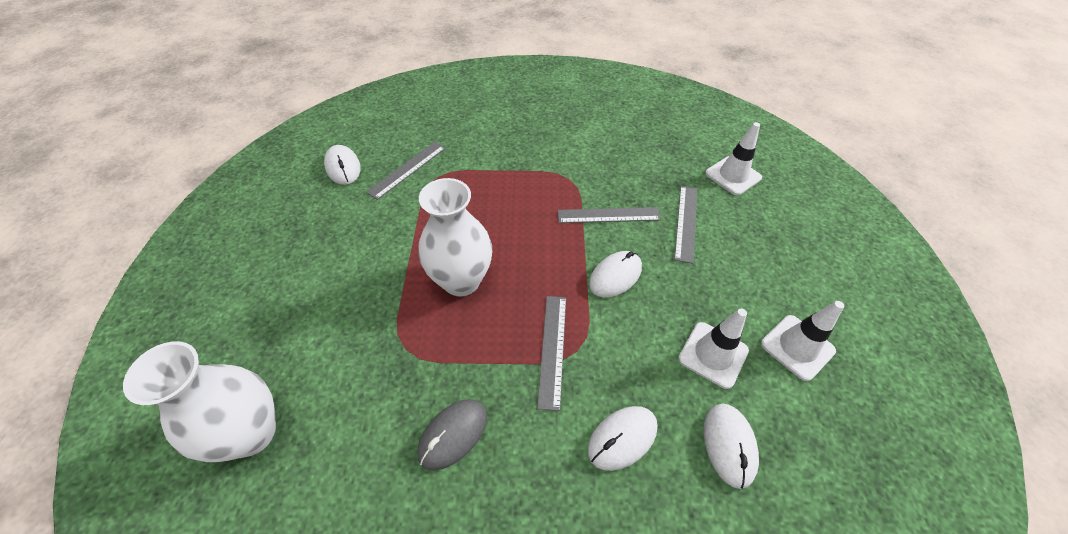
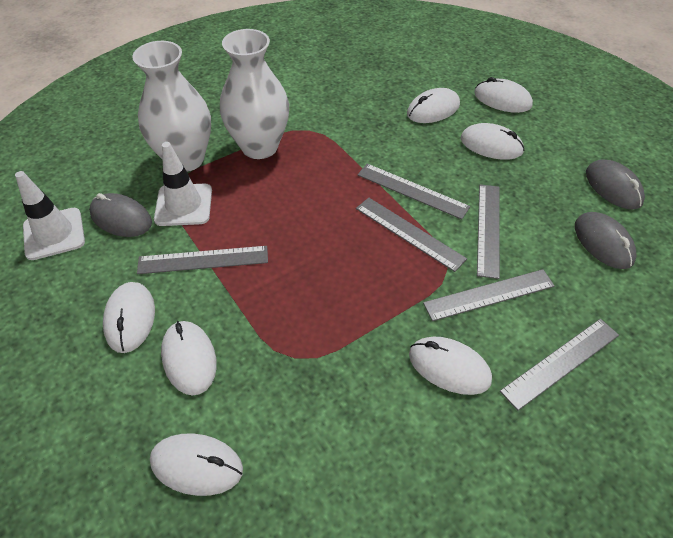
grey mouse: [417,399,487,470] = 1 -> [89,193,152,237] [575,212,637,269] [586,160,645,209] = 3
grey ruler: [366,142,446,200] [537,296,566,411] [558,207,661,223] [674,185,697,264] = 4 -> [137,246,268,274] [356,198,467,272] [357,164,470,220] [423,269,555,321] [477,184,500,279] [500,319,619,411] = 6
white mouse: [324,145,361,185] [587,406,658,471] [589,251,642,297] [704,403,759,489] = 4 -> [103,282,155,353] [150,433,243,496] [161,321,217,396] [407,88,460,123] [409,336,492,395] [460,123,525,160] [474,77,533,113] = 7
white traffic cone: [678,309,749,389] [705,122,762,195] [761,301,844,381] = 3 -> [15,171,85,260] [154,142,212,226] = 2

